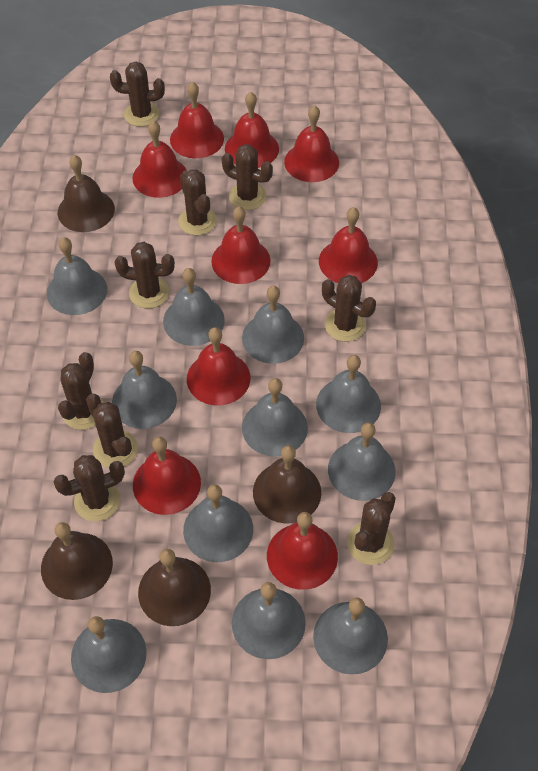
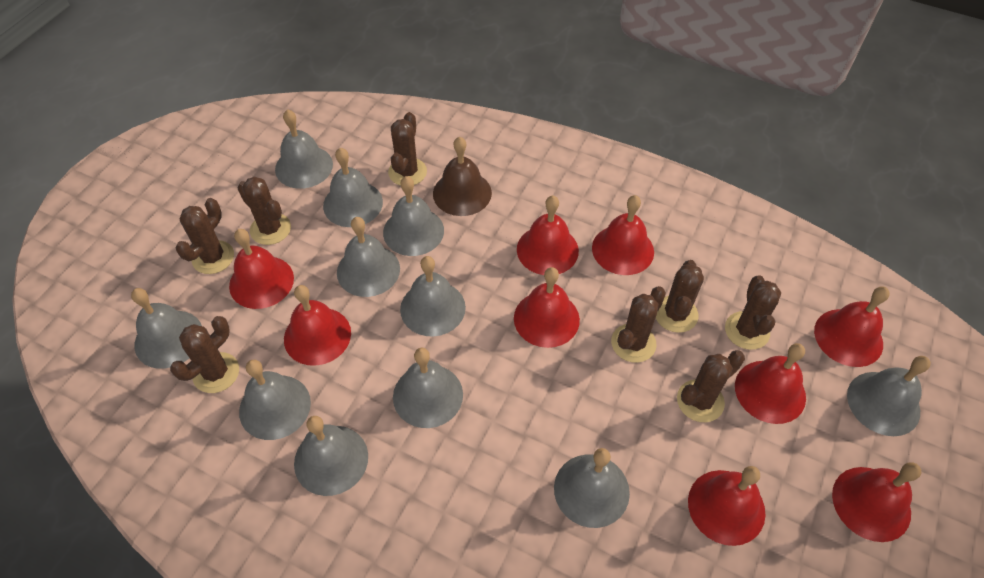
brown bell: [41,522,113,600] [58,155,115,232] [138,549,211,626] [253,445,321,524] = 4 -> [433,137,492,216] = 1
brown cactus: [53,455,125,521] [58,352,104,430] [86,394,138,468] [110,62,165,127] [114,242,175,308] [178,169,217,236] [222,144,273,210] [322,275,376,342] [347,492,396,565] = 9 -> [170,316,239,393] [176,198,234,274] [238,176,291,245] [388,112,427,186] [611,286,666,363] [656,260,704,333] [677,350,745,422] [725,275,781,350] = 8

